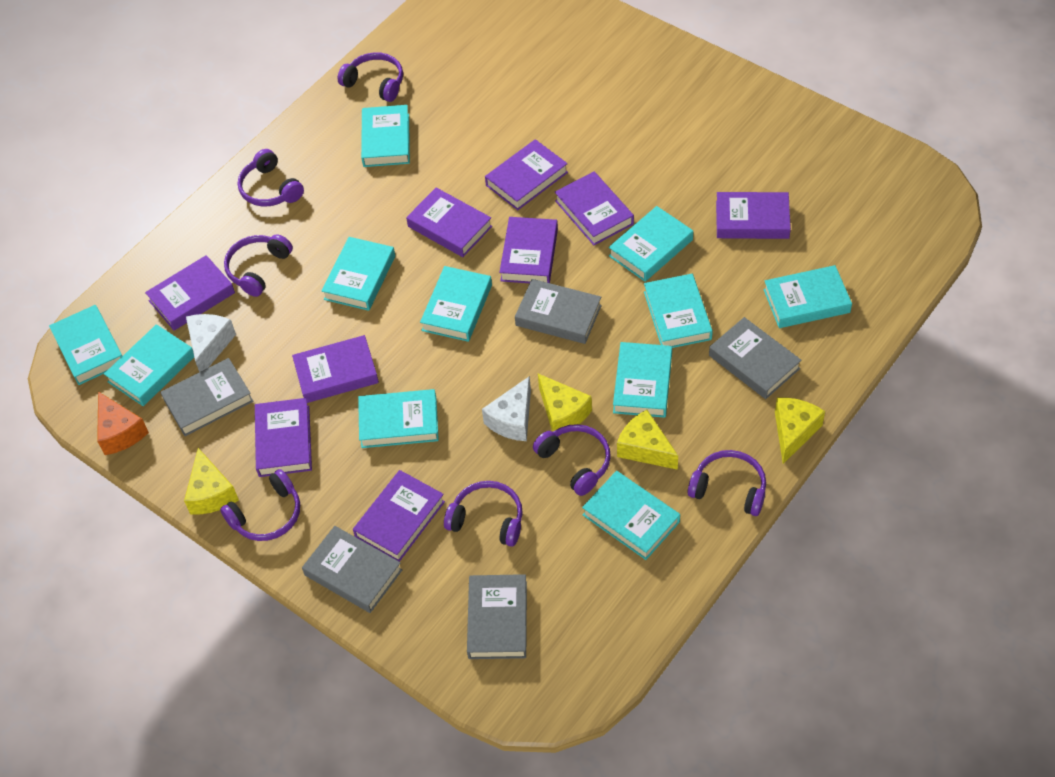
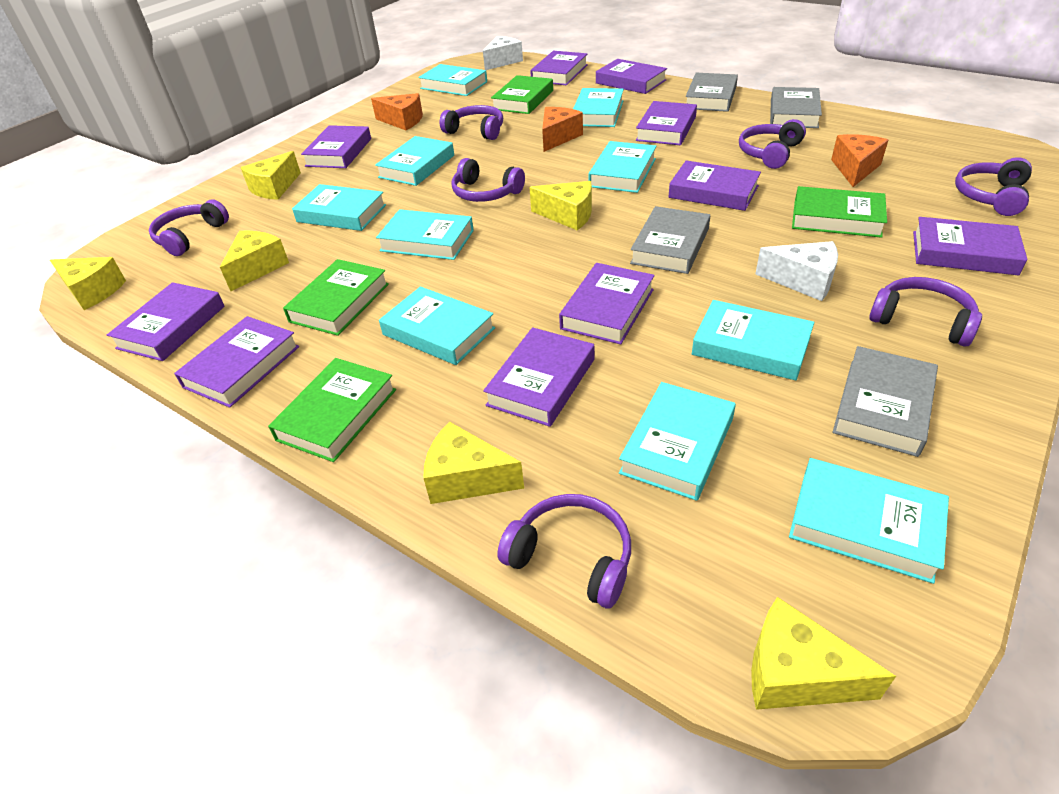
green book: none = 0 -> [268,358,396,462] [283,259,389,336] [491,75,553,114] [792,186,887,238] = 4
grey book: [160,358,253,436] [302,526,402,613] [467,574,527,659] [515,279,602,344] [709,317,802,399] = 5 -> [630,206,710,274] [686,73,738,112] [770,87,822,128] [833,346,938,457] = 4
orange cheese: [97,391,149,455] = 1 -> [371,93,423,130] [542,107,583,152] [831,134,888,187] = 3
purple book: [145,255,235,331] [255,398,312,477] [292,335,379,403] [353,470,445,562] [406,187,492,257] [485,139,568,210] [499,217,558,283] [555,171,634,245] [716,192,791,239] = 9 -> [107,282,225,361] [174,316,299,408] [301,125,371,168] [483,327,594,427] [530,51,588,85] [559,263,655,345] [596,59,667,94] [636,101,697,145] [668,161,761,211] [913,217,1028,276] = 10
turquoise book: [49,305,122,385] [104,324,194,406] [322,237,395,311] [358,389,439,448] [361,105,410,167] [420,266,492,342] [582,471,680,560] [609,206,693,282] [613,342,672,418] [644,274,713,348] [763,265,852,328] = 11 -> [292,184,386,231] [375,136,454,186] [376,209,474,260] [379,286,495,365] [418,64,487,96] [573,88,624,127] [588,141,656,193] [619,382,736,501] [692,300,814,381] [789,458,949,584] = 10
yellow cheese: [184,448,239,514] [538,374,592,432] [617,410,678,470] [775,398,825,464] = 4 -> [50,257,126,310] [220,231,289,291] [241,151,301,200] [423,422,524,504] [529,181,592,230] [751,597,896,710] = 6

